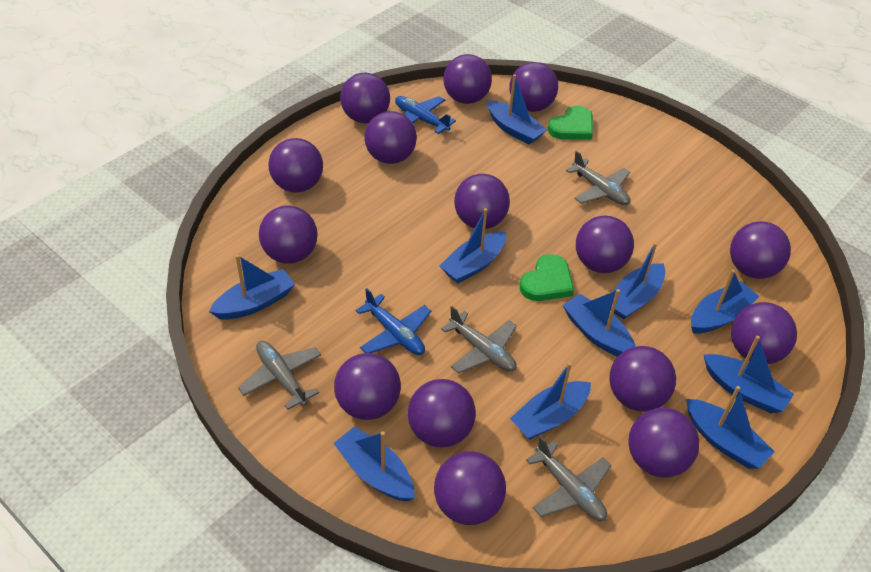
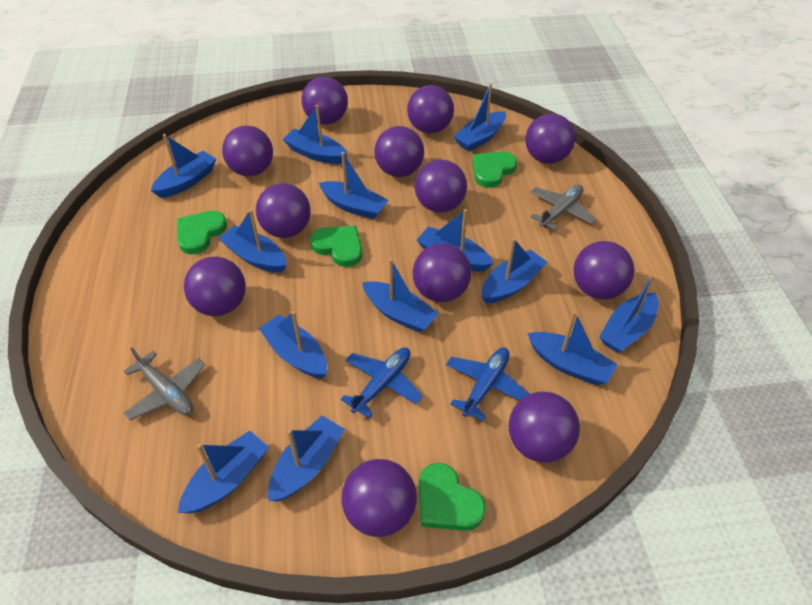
blue boat: [209,255,295,320] [333,426,415,502] [440,208,506,283] [487,74,547,145] [510,362,591,440] [562,289,636,357] [611,242,665,319] [686,386,775,469] [691,269,759,334] [704,336,794,413] = 10 -> [151,134,216,198] [178,430,269,513] [218,209,287,272] [259,311,327,379] [268,415,345,501] [283,105,348,164] [319,152,389,219] [362,259,439,333] [417,209,494,271] [453,84,506,151] [481,238,547,304] [527,311,617,385] [599,274,659,353] = 13
green heart: [520,254,574,301] [548,106,593,140] = 2 -> [177,211,227,254] [310,226,362,267] [419,463,486,531] [473,151,517,188] = 4
grey plane: [238,341,321,410] [441,306,517,373] [526,436,611,521] [566,151,630,205] = 4 -> [124,348,205,420] [530,185,596,230] = 2
purple ball: [259,205,318,264] [268,138,323,193] [334,353,401,420] [340,73,390,123] [364,111,417,164] [408,379,476,447] [434,451,506,525] [443,54,492,104] [454,174,510,229] [509,62,558,112] [576,216,634,273] [609,346,676,412] [628,408,699,478] [730,221,791,279] [731,302,797,364] = 15 -> [184,257,246,316] [222,125,273,176] [256,183,311,238] [301,77,348,125] [342,459,417,537] [374,126,424,177] [407,85,454,134] [413,244,471,302] [415,160,467,213] [508,392,580,463] [525,114,575,164] [573,241,634,300] = 12

